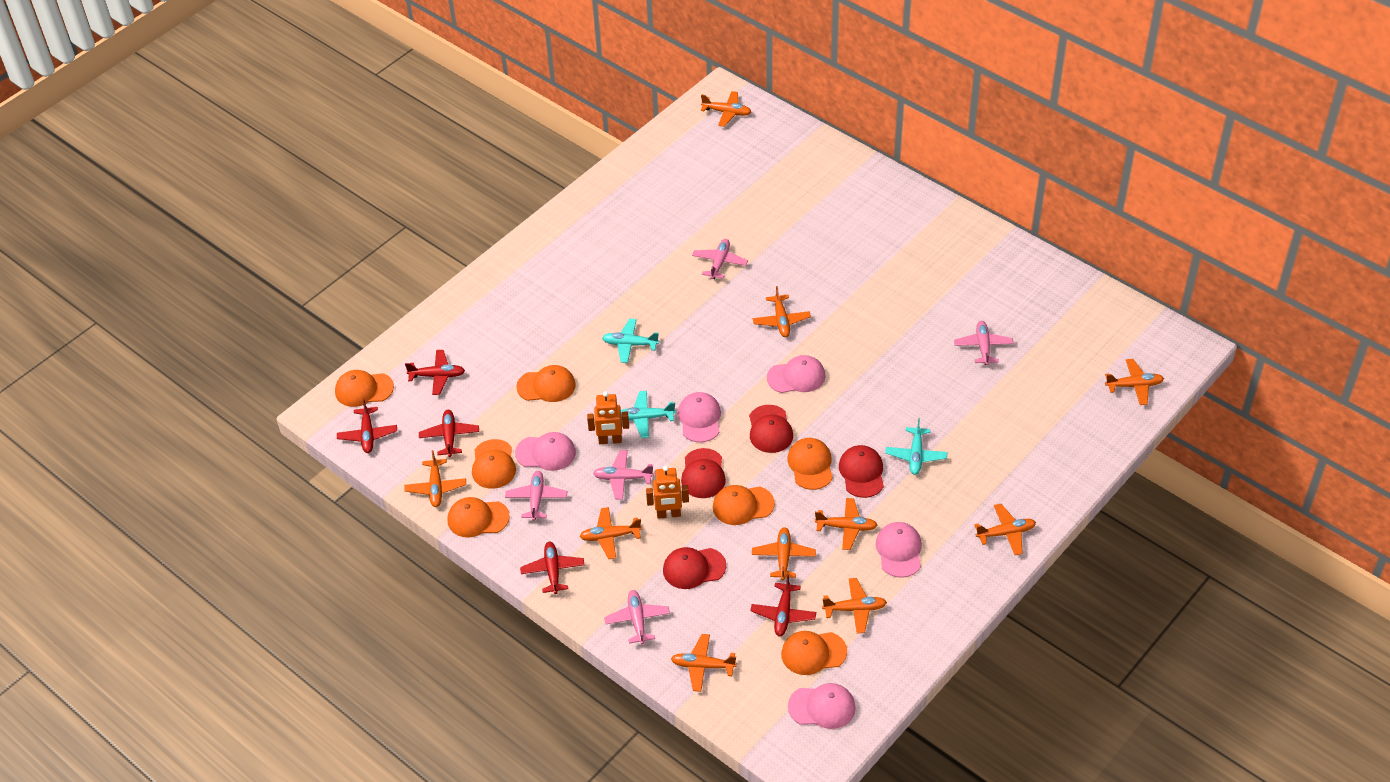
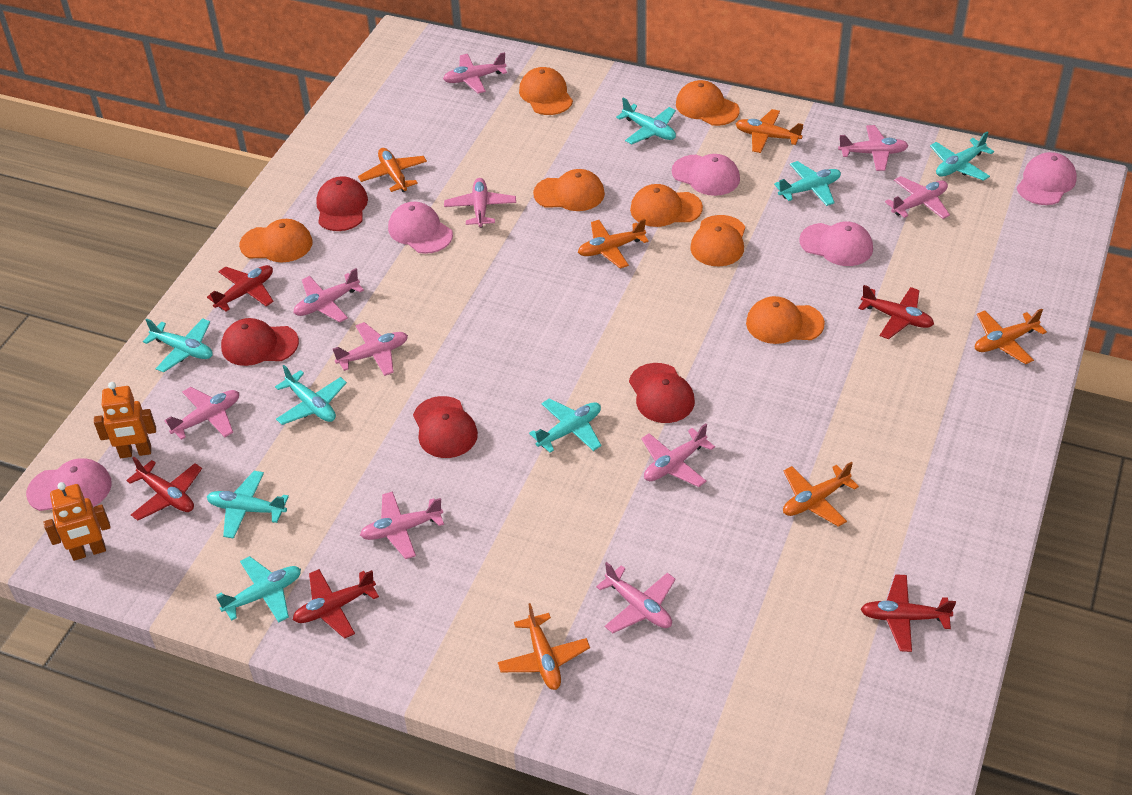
orange plane: [404,450,466,507] [580,507,642,559] [671,634,737,692] [701,91,751,127] [752,527,816,580] [753,286,811,337] [815,498,877,550] [822,578,887,633] [974,504,1036,555] [1105,359,1164,405] = 10 -> [358,148,427,192] [498,603,590,690] [578,219,649,269] [735,109,803,153] [783,462,859,527] [975,309,1047,364] = 6
pink plane: [505,471,567,521] [593,450,654,500] [604,590,670,644] [692,239,748,279] [954,321,1014,366] = 5 -> [164,387,239,440] [294,268,364,322] [333,322,408,376] [360,491,444,559] [443,52,507,93] [444,178,516,228] [596,562,676,633] [641,423,715,487] [838,125,909,171] [885,176,950,219] = 10
turquoise plane: [602,319,659,363] [621,391,676,438] [885,418,947,475] = 3 -> [143,318,213,373] [207,471,289,539] [216,556,301,622] [275,365,347,425] [529,398,601,453] [616,97,676,144] [774,161,841,206] [930,131,994,181] = 8

